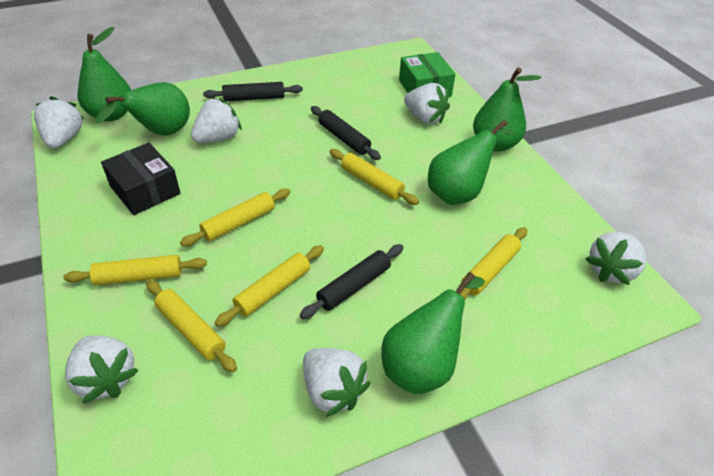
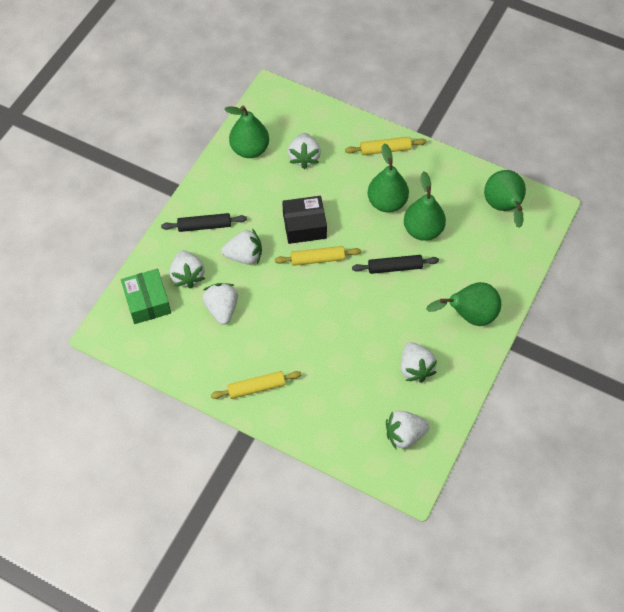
black rolling pin: [203,82,303,101] [300,244,404,319] [311,106,381,160] = 3 -> [161,213,247,232] [352,255,439,274] = 2
yellow rolling pin: [64,255,207,285] [146,280,237,372] [180,189,291,246] [215,245,324,327] [329,149,419,205] [460,227,527,300] = 6 -> [211,371,302,399] [274,246,361,266] [345,137,426,155] = 3

